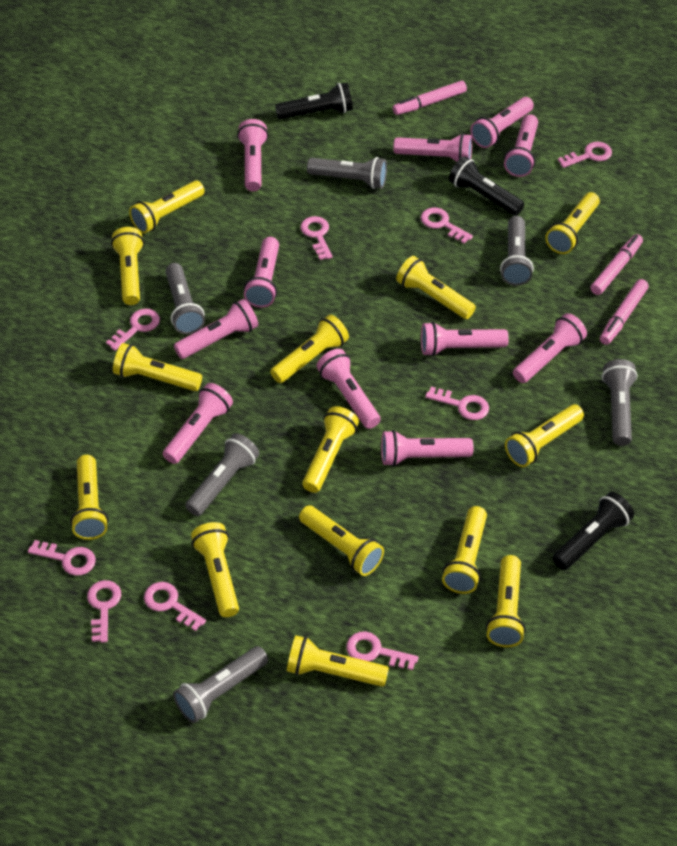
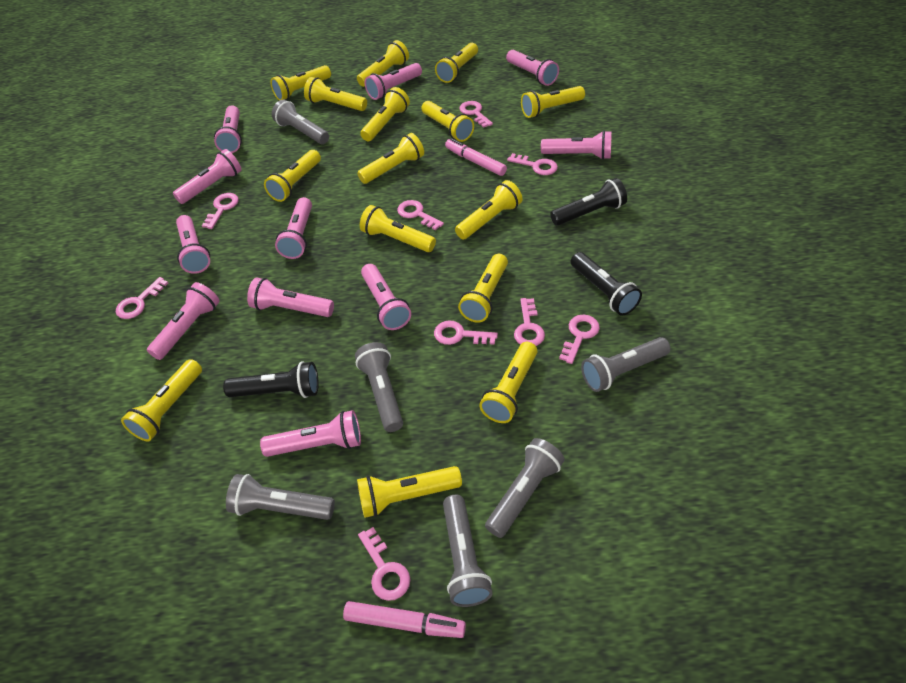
pink marker: [393,81,467,115] [590,234,643,295] [600,279,649,345] = 3 -> [343,601,466,638] [445,138,507,176] = 2
yellow flashlight: [70,455,108,540] [111,227,144,305] [113,343,202,391] [129,181,205,233] [191,522,239,617] [270,314,349,383] [287,635,389,687] [299,505,384,576] [302,406,359,493] [396,256,476,319] [442,506,487,594] [486,555,526,647] [505,404,584,467] [545,192,600,254] = 14 -> [121,359,202,442] [264,150,321,202] [270,65,331,101] [304,77,367,111] [357,40,409,87] [357,133,424,184] [357,466,462,518] [360,87,410,141] [360,205,436,252] [421,101,474,142] [435,43,478,83] [455,180,522,239] [458,254,508,322] [479,342,537,423] [521,86,585,118] = 15

